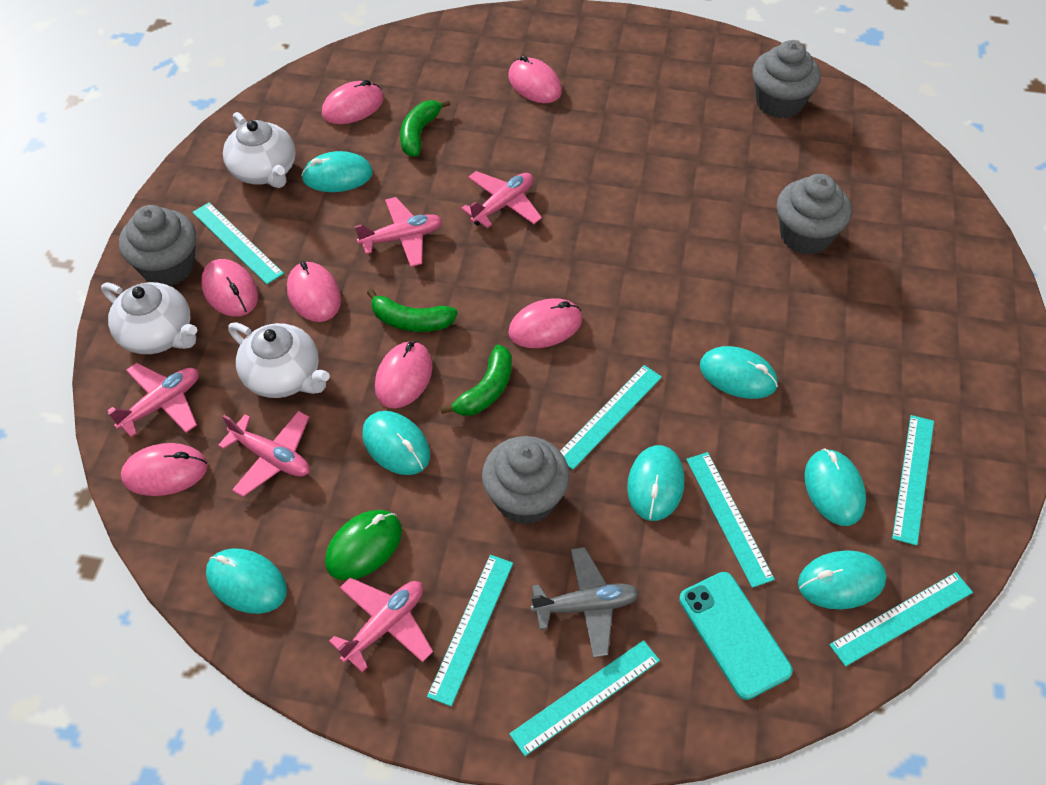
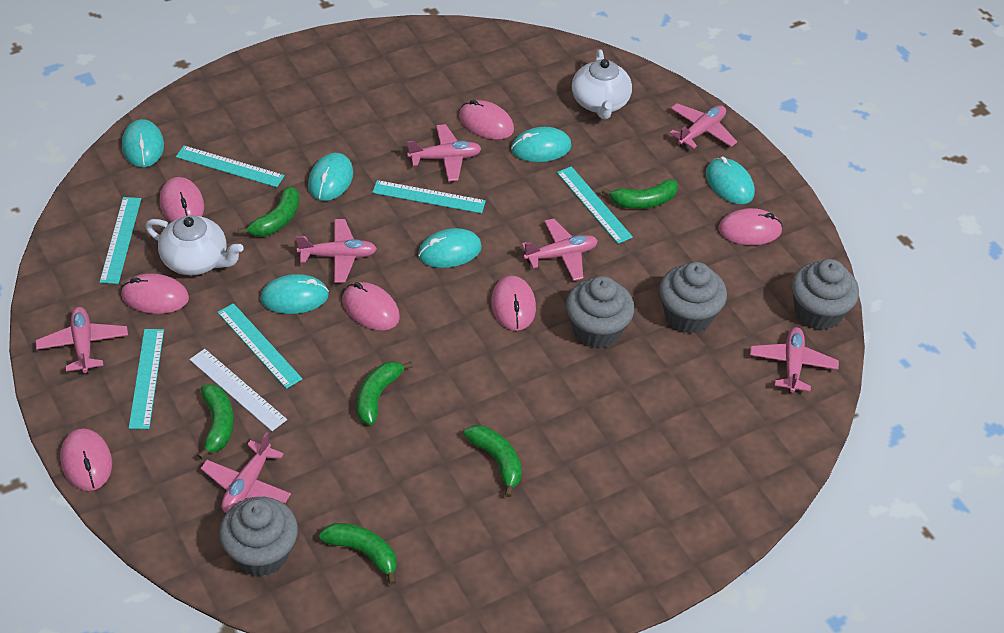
green banana: [367,289,458,332] [400,99,451,157] [440,345,512,416] = 3 -> [197,384,234,460] [238,186,299,237] [319,523,397,585] [357,361,413,425] [464,425,522,497] [602,179,678,209] = 6
green mouse: [325,510,402,580] = 1 -> none = 0
grey plane: [531,547,639,658] = 1 -> none = 0
pink plane: [107,363,199,437] [218,411,310,497] [329,578,433,672] [354,197,443,267] [461,171,542,228] = 5 -> [35,307,128,374] [201,432,291,513] [296,219,377,283] [407,124,482,181] [522,218,598,281] [669,103,737,149] [750,327,839,393] = 7
turquoise mouse: [206,548,287,614] [301,151,373,192] [362,411,430,475] [627,445,685,521] [700,346,778,399] [798,550,886,609] [805,449,866,526] = 7 -> [122,119,164,167] [260,274,329,314] [308,153,353,201] [418,228,482,268] [511,127,571,162] [705,156,755,204] = 6
turquoise phone: [679,572,793,700] = 1 -> none = 0
turquoise ruler: [192,202,284,284] [427,555,513,706] [509,640,660,756] [560,365,662,470] [686,452,775,588] [829,572,973,667] [892,415,934,546] = 7 -> [100,197,141,284] [129,329,164,429] [176,146,285,187] [217,303,302,389] [372,180,486,213] [557,166,633,244] = 6
white ruler: none = 0 -> [189,349,287,431] = 1
white teapot: [101,282,197,354] [223,112,296,188] [228,322,330,398] = 3 -> [145,216,244,276] [572,49,632,119] = 2

